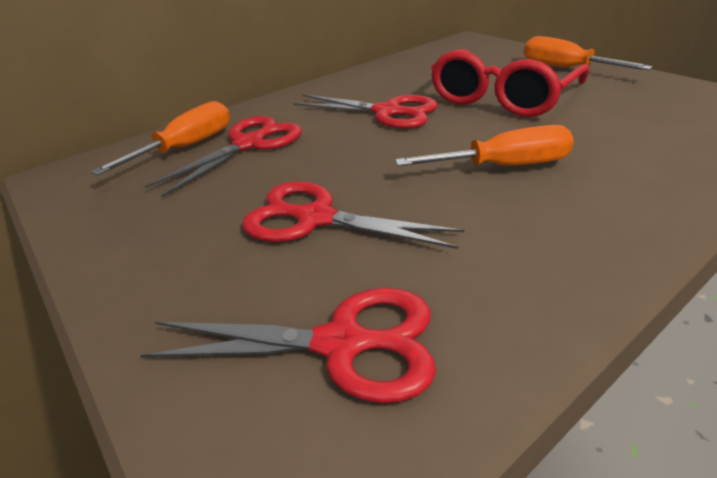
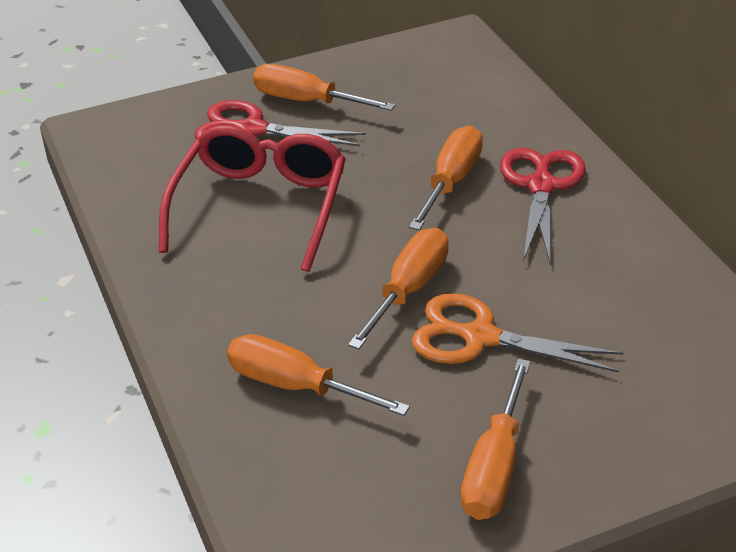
orange scissors: none = 0 -> [412,293,624,373] = 1
orange screwdriver: [90,101,230,176] [395,125,574,166] [523,36,652,70] = 3 -> [227,334,410,416] [253,64,396,111] [348,228,449,349] [409,126,483,230] [461,359,531,520] = 5
red scissors: [140,288,436,403] [145,116,302,197] [242,181,464,249] [293,94,438,129] = 4 -> [195,100,366,146] [500,148,586,262] = 2

